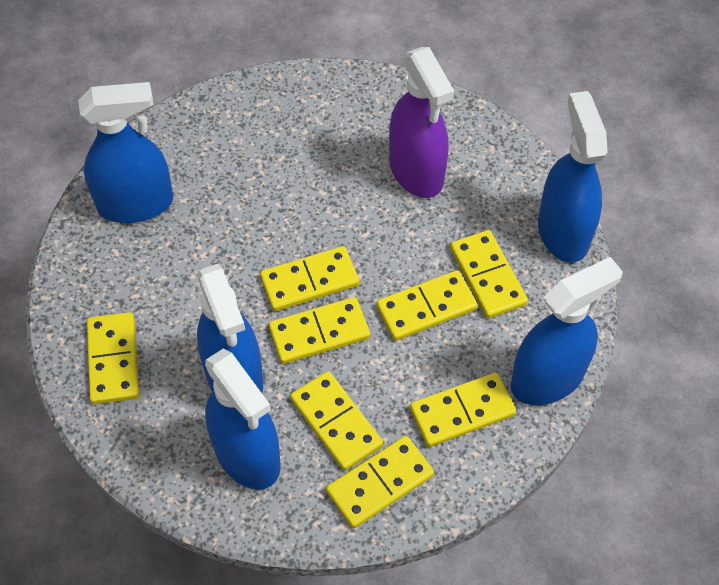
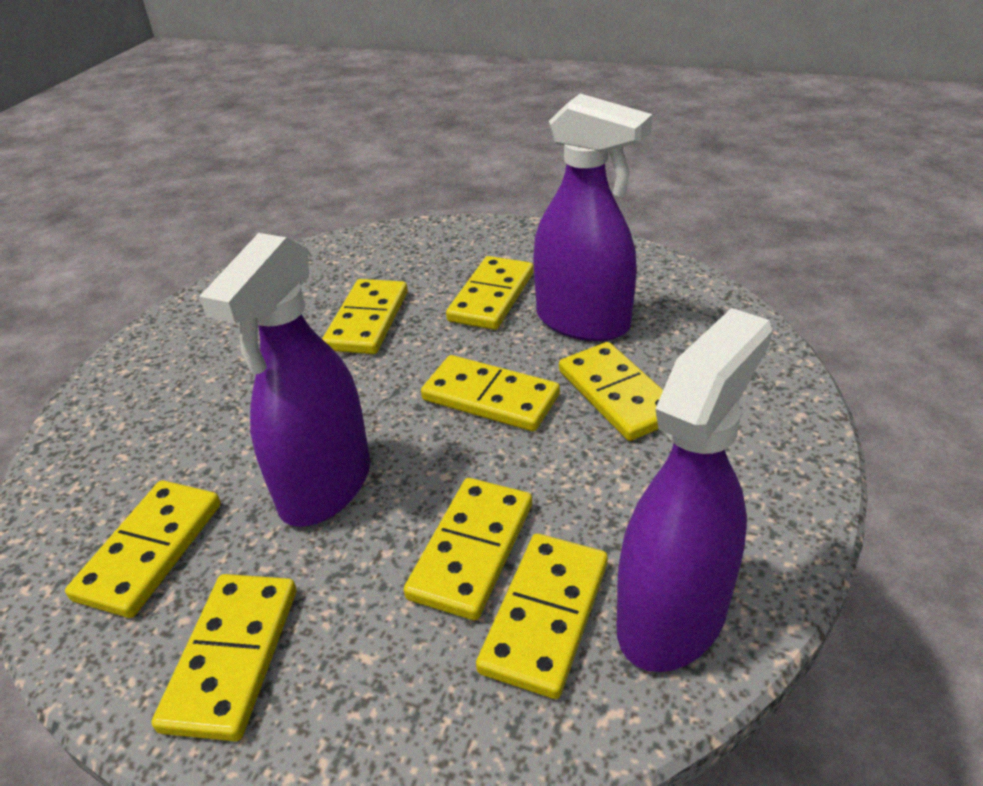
blue spray bottle: [78,82,173,223] [197,264,263,393] [205,348,281,490] [511,257,623,405] [538,91,607,263] = 5 -> none = 0
purple spray bottle: [389,47,454,198] = 1 -> [199,233,370,527] [533,94,652,341] [617,308,772,672] = 3

